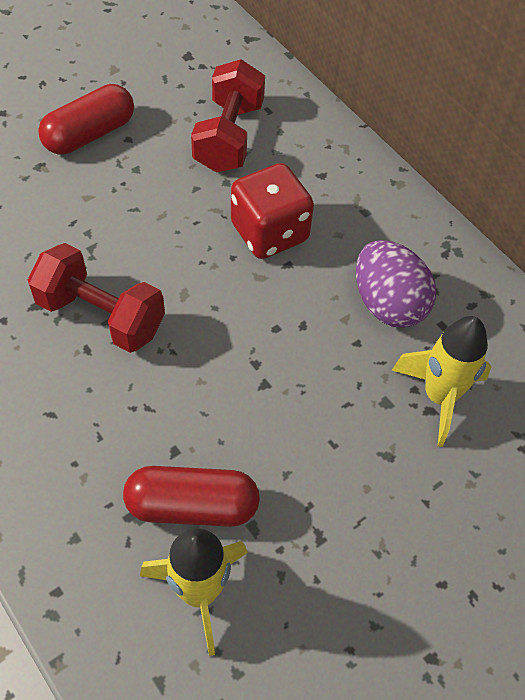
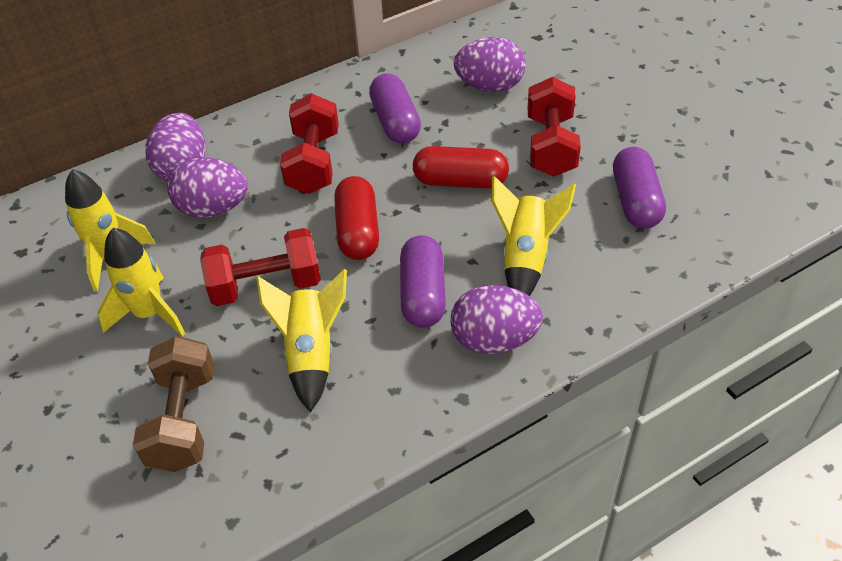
brown dumbbell: none = 0 -> [133,336,214,472] = 1
purple capsule: none = 0 -> [369,73,421,144] [400,235,446,328] [613,147,666,229] = 3
purple egg: [356,240,436,328] = 1 -> [145,113,205,181] [167,158,248,218] [450,285,543,354] [454,37,525,92] = 4
red dice: [231,163,314,259] = 1 -> none = 0
red dumbbell: [28,243,165,353] [191,59,265,173] = 2 -> [200,228,321,306] [280,93,339,194] [528,77,581,177] = 3
yellow rocket: [140,528,248,656] [391,316,491,447] = 2 -> [65,169,155,292] [98,228,185,336] [256,269,347,412] [491,176,576,296] = 4

